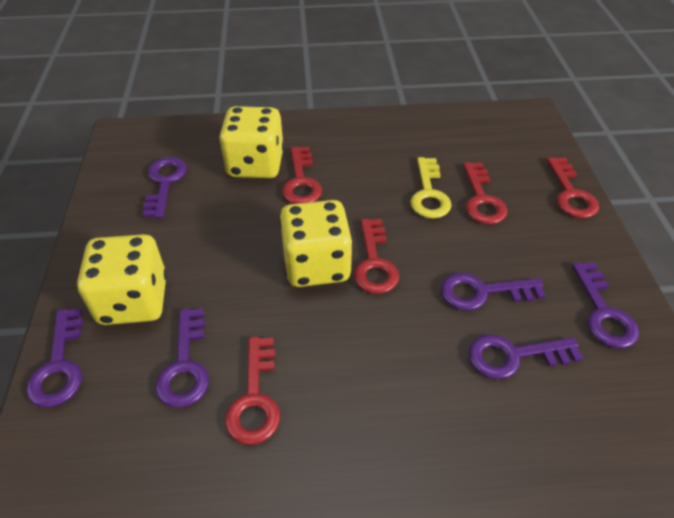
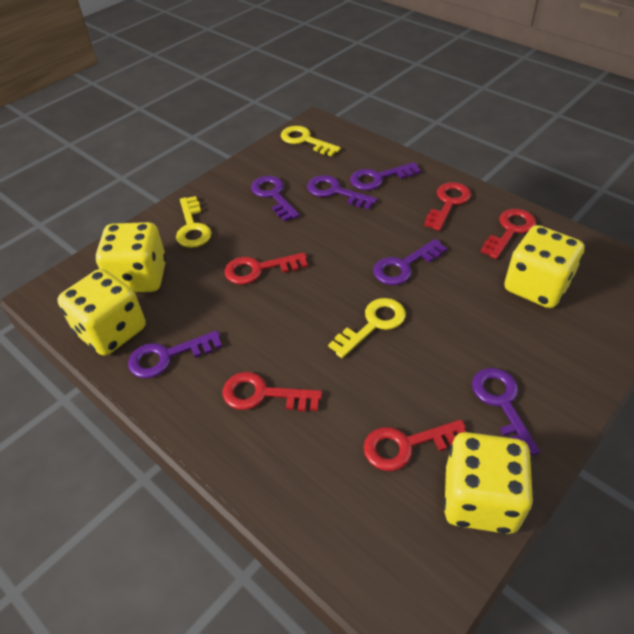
yellow dice: [77,234,167,325] [219,106,284,178] [279,200,353,287] = 3 -> [57,269,146,356] [96,222,167,292] [443,432,534,534] [504,225,585,308] = 4
yellow key: [410,157,452,219] = 1 -> [176,196,212,248] [281,126,341,156] [328,298,406,358] = 3

